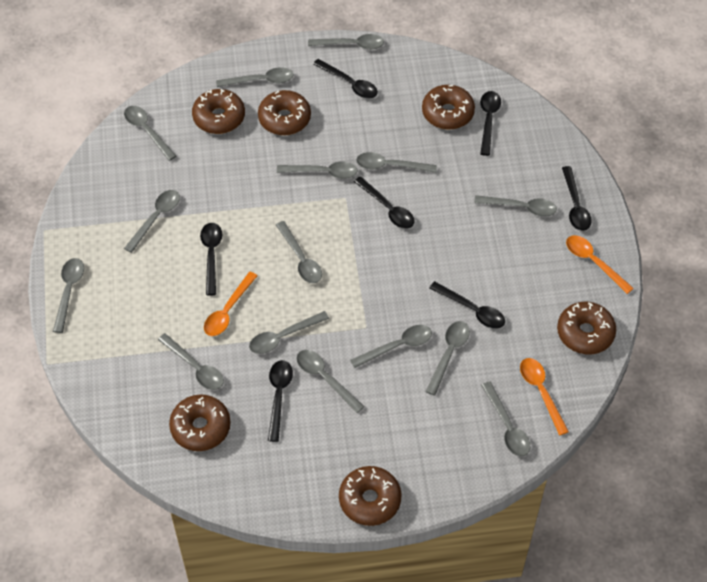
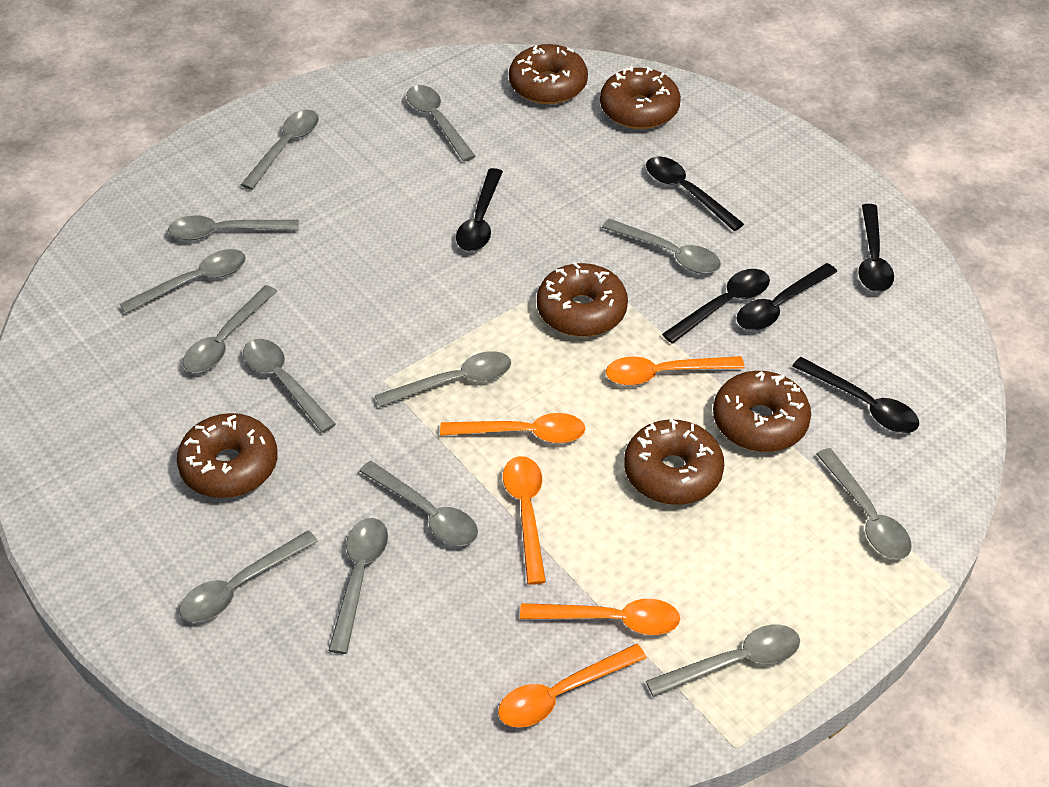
black spoon: [200,223,222,296] [268,360,293,442] [313,59,378,98] [354,176,415,229] [429,281,505,329] [480,91,501,156] [562,166,592,231] = 7 -> [456,168,503,251] [646,156,744,231] [662,269,770,344] [736,263,837,330] [792,357,919,433] [859,204,894,292] = 6
grey spoon: [53,258,84,333] [124,106,176,161] [124,190,180,253] [158,333,224,390] [216,67,294,87] [249,311,329,354] [276,221,322,283] [277,161,358,179] [297,350,365,413] [308,34,384,50] [350,325,432,368] [356,152,437,173] [425,321,470,396] [474,195,557,217] [481,381,530,457] = 15 -> [120,249,246,314] [168,215,299,240] [179,530,318,622] [183,285,278,373] [241,110,319,190] [243,339,336,433] [328,518,388,654] [359,461,478,546] [375,351,511,407] [406,85,476,162] [602,219,721,274] [646,625,800,697] [816,448,912,560] = 13
orange spoon: [204,272,258,336] [520,358,569,436] [566,235,634,294] = 3 -> [440,413,586,443] [498,644,647,728] [503,456,546,585] [520,599,680,635] [606,356,745,385] = 5

